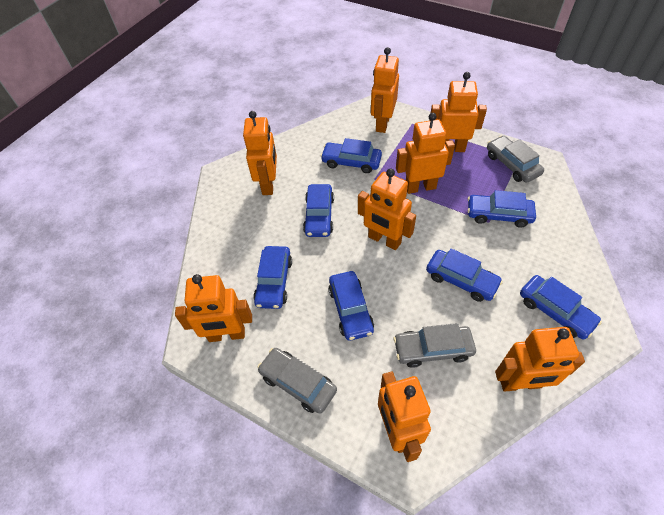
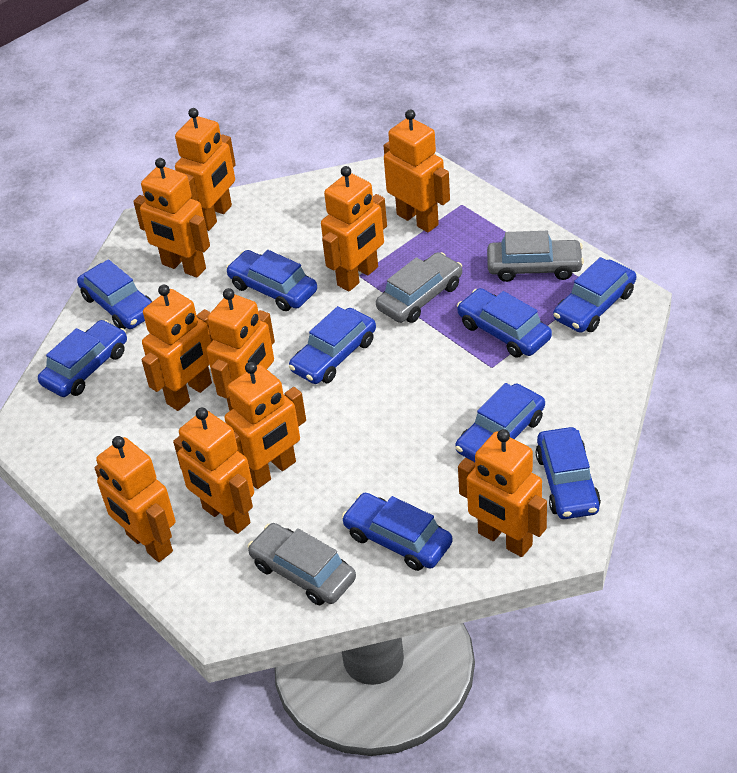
blue car: [253,246,292,309] [303,184,334,237] [320,138,382,173] [328,271,374,341] [426,248,503,302] [468,190,536,228] [520,275,602,339] = 7 -> [38,320,127,397] [77,259,152,329] [226,250,317,311] [289,306,376,384] [342,493,453,571] [455,383,545,462] [457,288,552,358] [536,427,601,519] [553,257,636,333] = 9
orange robot: [175,274,252,342] [243,111,277,195] [358,168,416,250] [371,47,399,133] [378,371,431,462] [396,113,455,194] [429,72,487,152] [495,327,585,392] = 8 -> [95,436,175,562] [133,158,210,278] [142,285,213,411] [173,408,254,534] [175,108,236,231] [206,288,275,411] [225,362,306,489] [321,166,387,292] [384,110,450,233] [458,429,547,557] = 10

